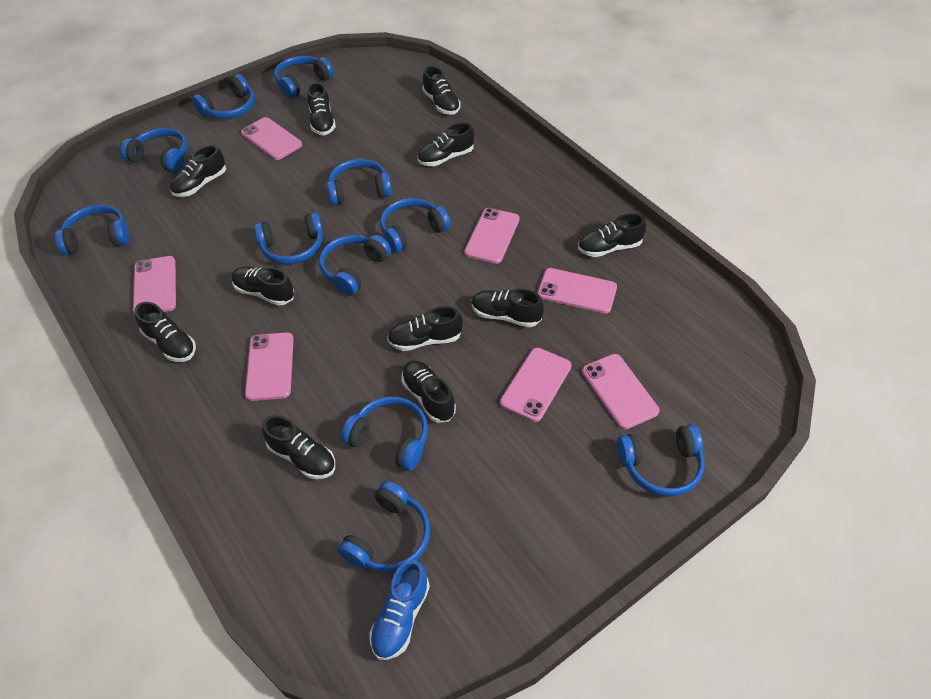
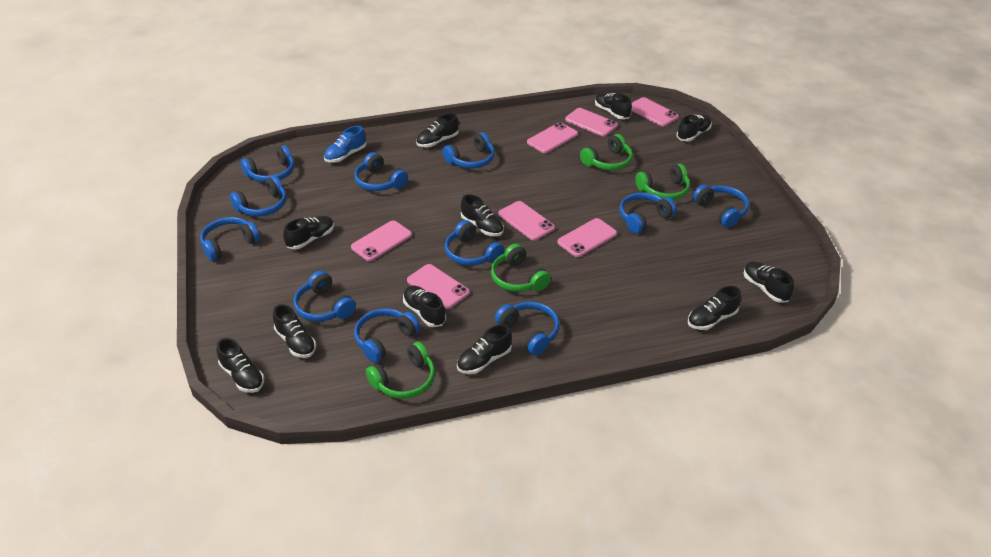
green headphones: none = 0 -> [366,342,435,399] [491,243,551,292] [580,134,633,170] [636,164,690,200] = 4

